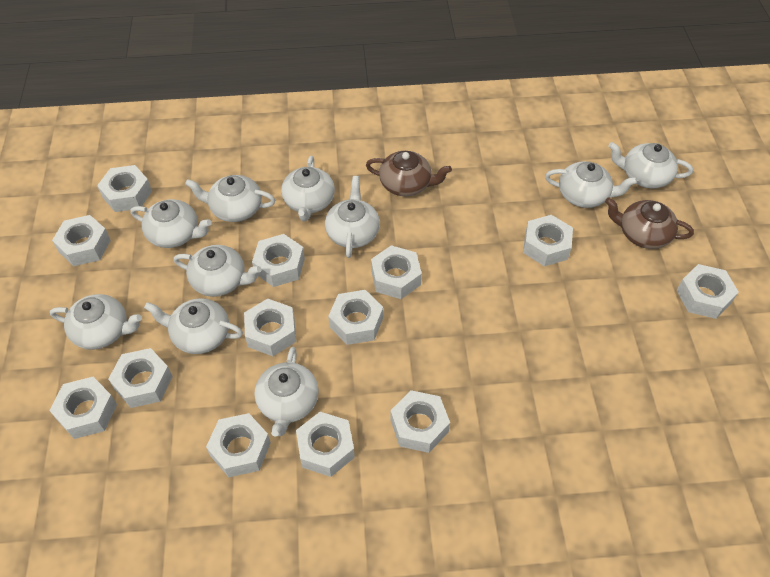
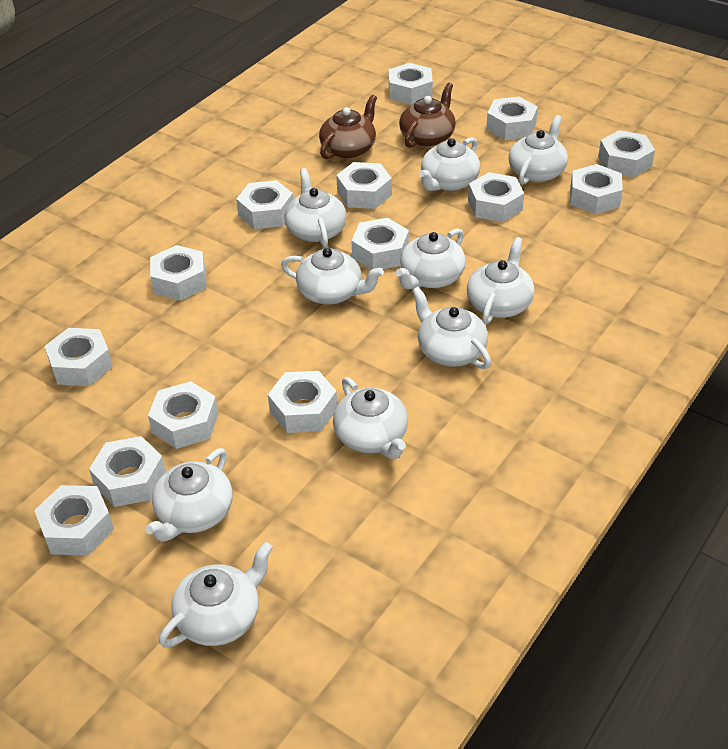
white nut: [49,377,117,439] [52,215,111,266] [97,165,152,212] [108,348,173,408] [206,413,271,477] [244,299,296,356] [252,234,305,287] [296,412,355,477] [328,290,383,345] [371,245,422,299] [390,390,450,453] [523,215,573,266] [677,264,738,319] = 13 -> [34,485,114,555] [45,328,113,386] [89,436,166,507] [148,381,218,449] [150,245,207,301] [236,180,293,229] [268,371,337,433] [336,162,392,209] [351,218,409,270] [389,63,433,105] [468,172,524,222] [486,96,538,140] [570,164,623,214] [598,130,655,178] = 14

